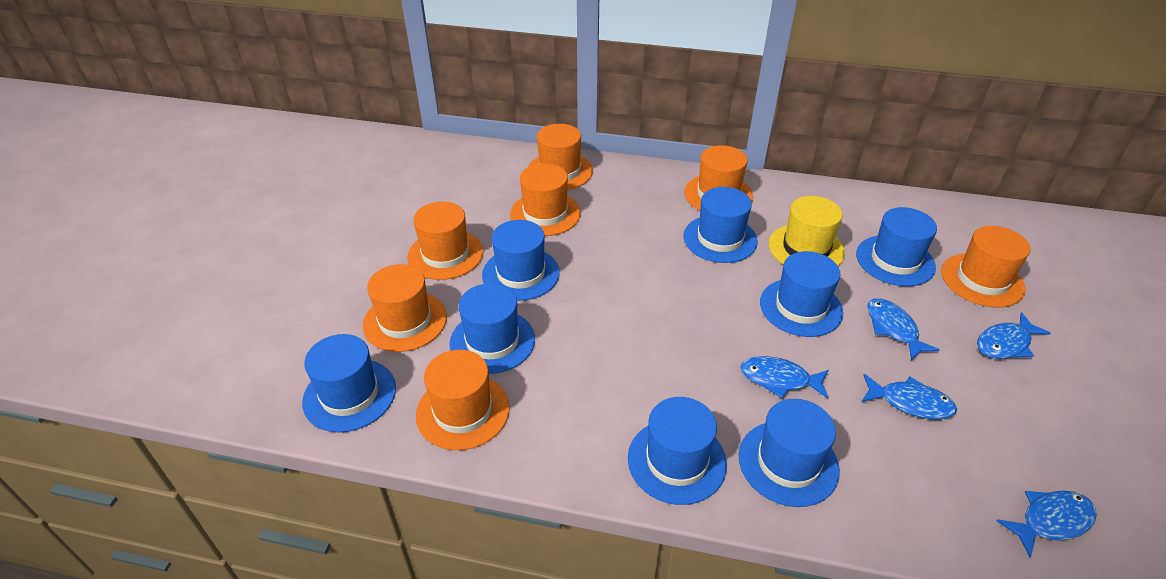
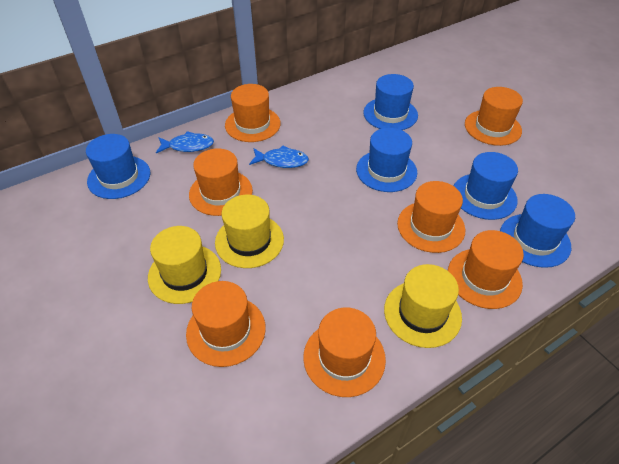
blue fish: [740,356,829,398] [861,374,957,419] [867,298,940,361] [977,312,1051,359] [997,491,1097,557] = 5 -> [156,131,214,153] [249,146,309,168] = 2
blue hat: [302,334,396,432] [449,283,535,374] [482,220,560,301] [628,397,727,505] [683,187,758,263] [739,399,840,507] [760,251,843,337] [856,207,937,286] = 8 -> [86,134,150,199] [356,128,417,192] [363,74,418,130] [454,152,518,220] [500,194,575,268] = 5
yellow hat: [769,196,845,266] = 1 -> [148,226,221,304] [215,195,284,268] [384,264,462,348] = 3

